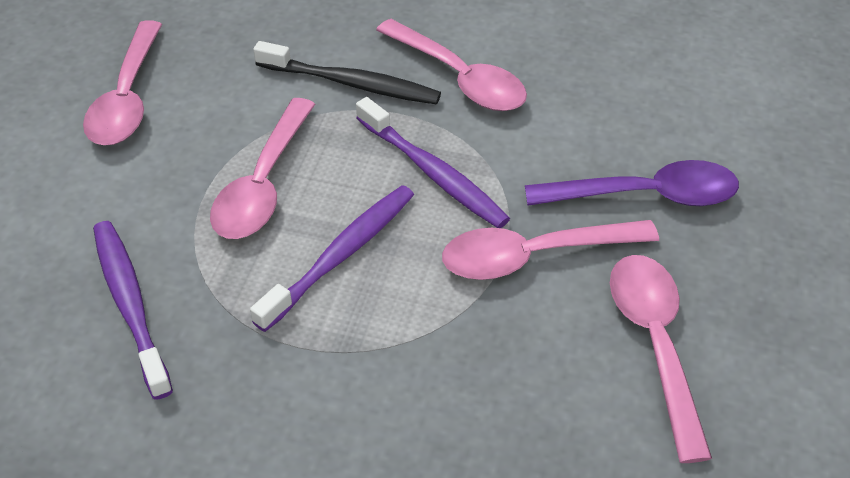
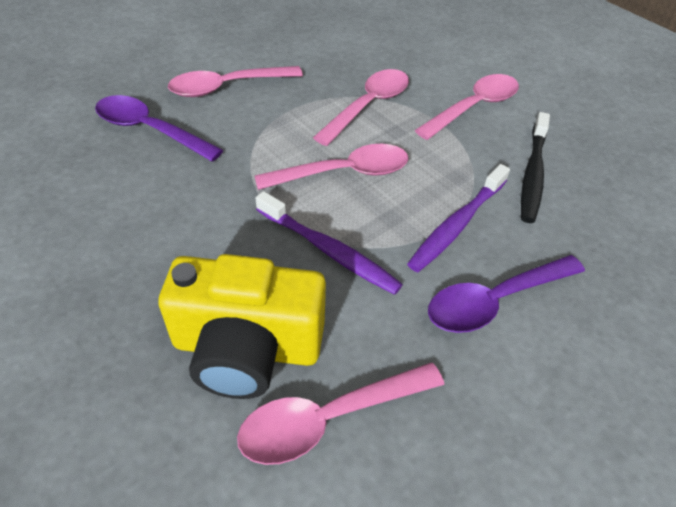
purple spoon: [525,160,739,206] = 1 -> [95,95,223,162] [428,255,585,333] = 2
purple toothbrush: [93,221,173,400] [250,185,414,332] [356,97,510,228] = 3 -> [256,191,403,295] [407,164,510,272] = 2
yellow camera: none = 0 -> [158,254,326,399] = 1

